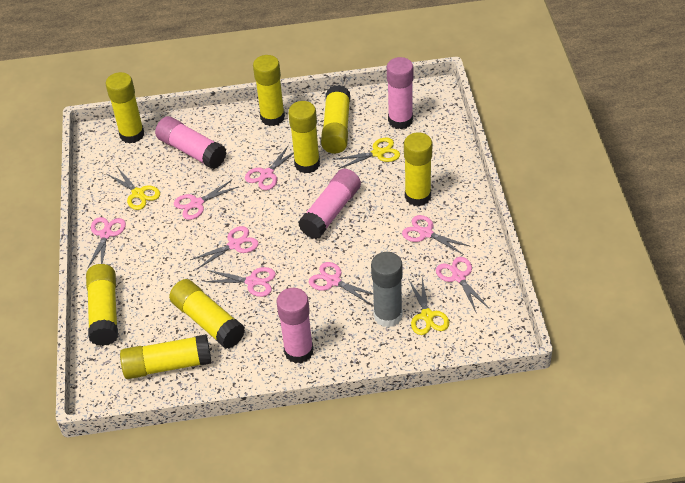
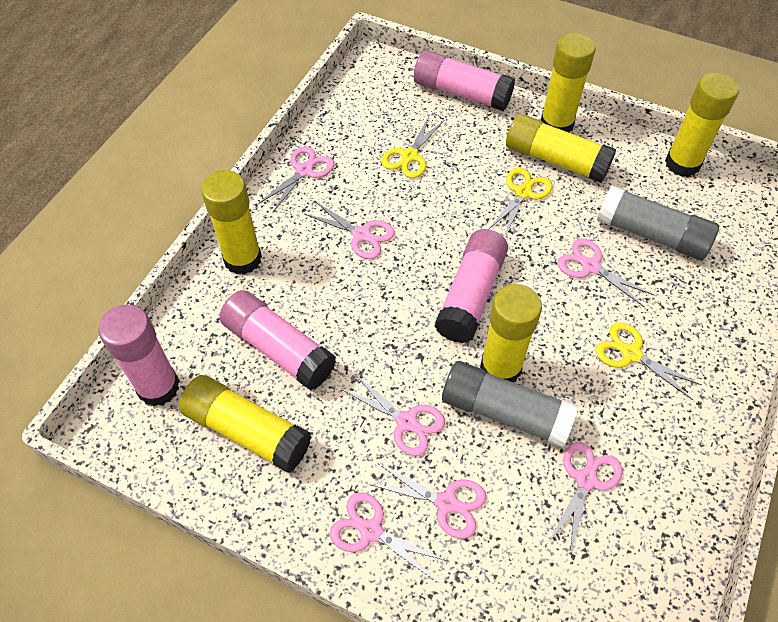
grey glue stick: [371,252,403,328] = 1 -> [442,361,578,447] [597,186,719,260] = 2
pink scissors: [87,217,126,269] [174,180,239,220] [190,226,258,269] [204,267,276,297] [245,145,294,190] [309,262,373,305] [402,215,471,255] [436,257,489,312] = 8 -> [258,146,334,212] [304,201,395,259] [330,492,448,582] [341,373,445,456] [369,464,486,539] [548,442,622,554] [557,239,654,308] = 7
yellow glue stick: [86,264,118,346] [106,72,144,144] [120,334,212,379] [169,279,245,349] [253,55,285,126] [288,101,320,173] [321,85,351,153] [404,133,432,206] = 8 -> [179,375,311,473] [201,170,262,275] [480,284,542,382] [506,114,616,183] [541,33,596,133] [665,73,739,177] = 6

